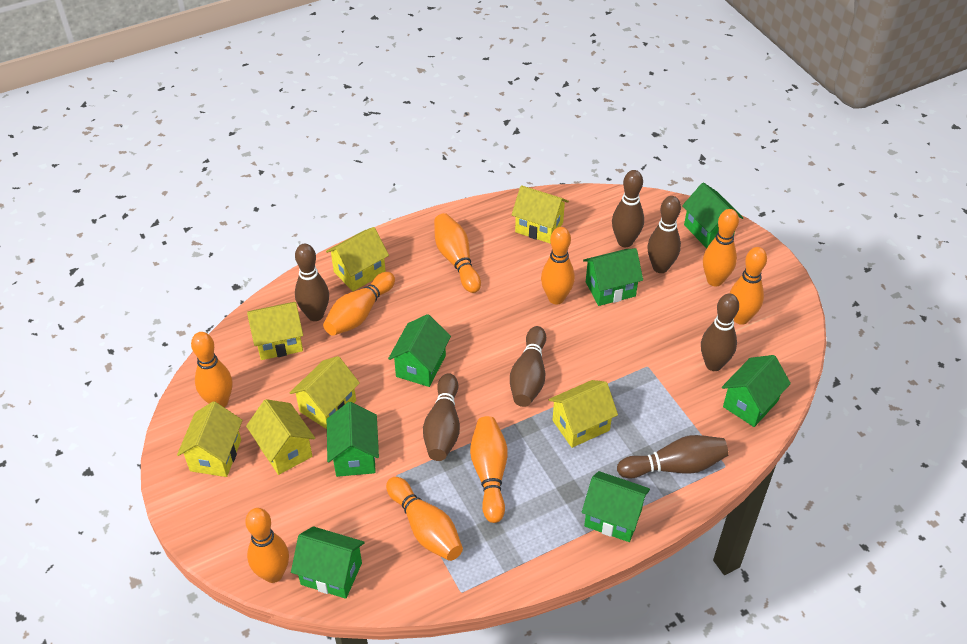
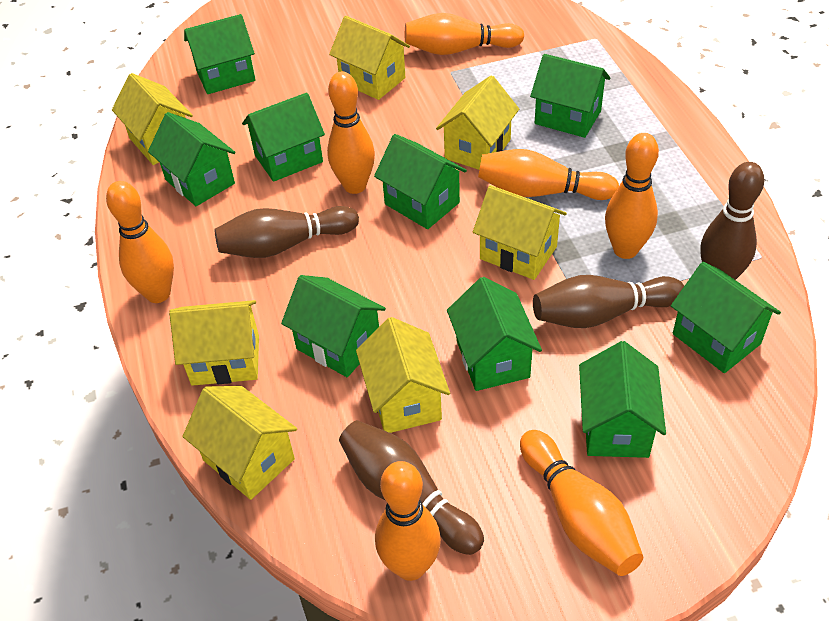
brown bowling pin: [295,244,329,321] [423,373,460,461] [510,326,546,407] [612,170,644,247] [617,435,729,479] [647,196,681,273] [701,294,739,371] = 7 -> [214,206,359,258] [339,420,484,555] [533,275,684,328] [700,162,765,280] = 4
green house: [291,526,365,599] [327,402,379,477] [388,314,451,387] [582,471,650,542] [583,248,643,306] [682,183,743,248] [722,355,791,427] = 7 -> [148,112,235,206] [184,14,256,94] [242,93,325,182] [281,275,386,377] [374,134,467,229] [447,277,542,391] [530,54,611,138] [579,341,666,458] [671,262,781,373] = 9
orange bowling pin: [191,332,232,407] [245,508,289,583] [323,272,395,336] [386,477,463,561] [434,213,481,293] [470,416,508,523] [541,227,575,305] [703,209,739,287] [729,247,767,325] = 9 -> [106,181,174,303] [327,71,375,194] [375,461,441,581] [405,13,524,55] [478,149,619,200] [520,430,643,576] [605,133,659,259] = 7

